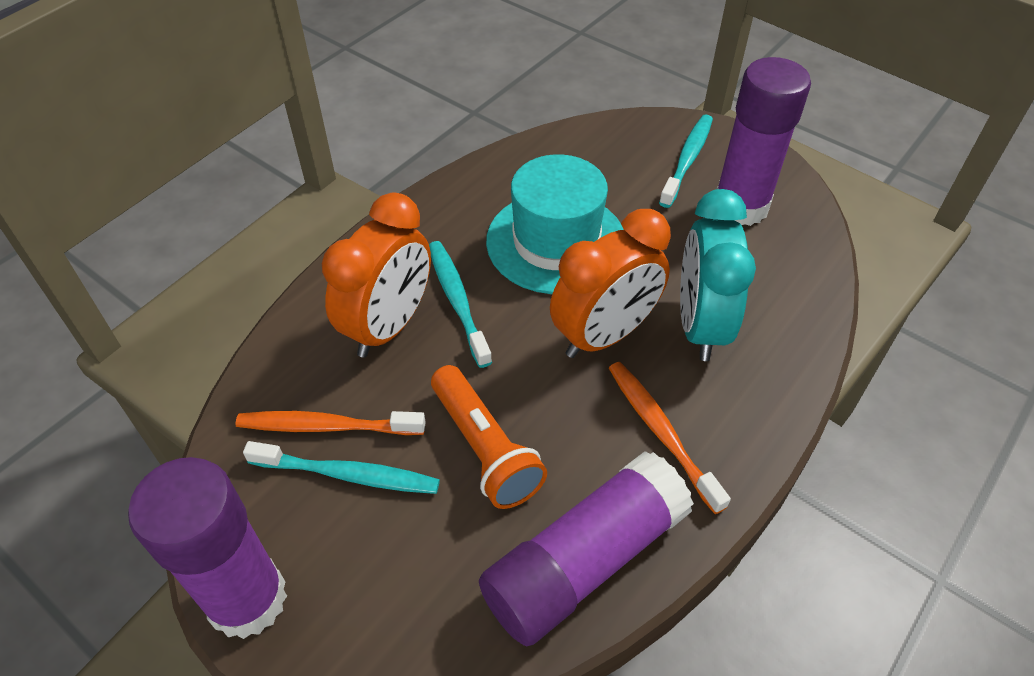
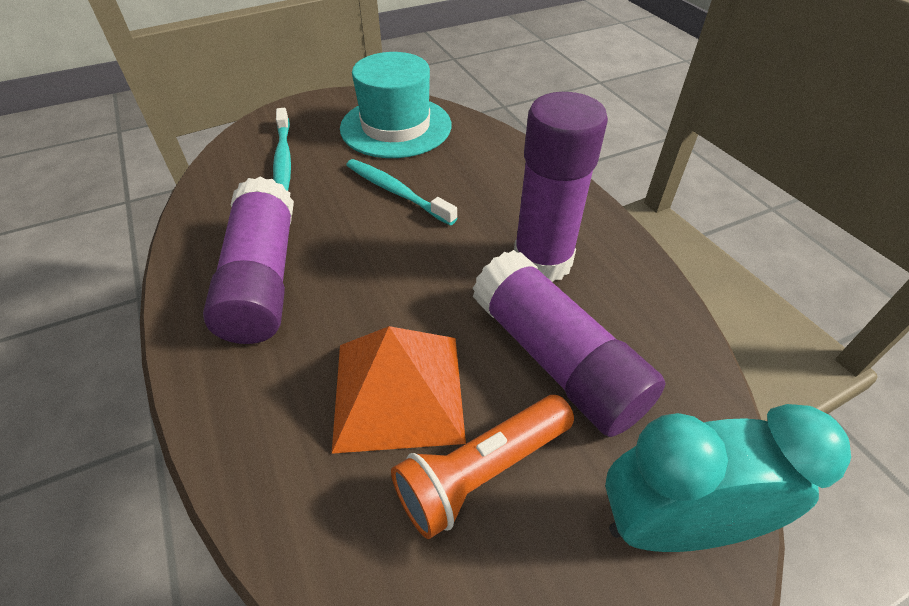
orange clock: [322,193,431,358] [550,209,671,358] = 2 -> none = 0
orange pyramid: none = 0 -> [332,326,466,454] = 1
orange toothbrush: [236,411,426,435] [609,362,731,514] = 2 -> none = 0
turquoise toothbrush: [243,441,440,494] [429,241,492,368] [659,115,713,208] = 3 -> [273,108,291,191] [346,159,457,225] = 2

